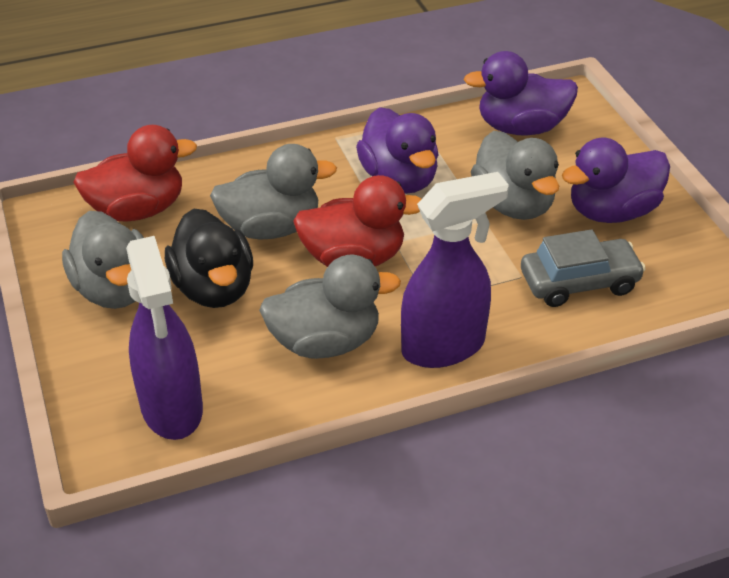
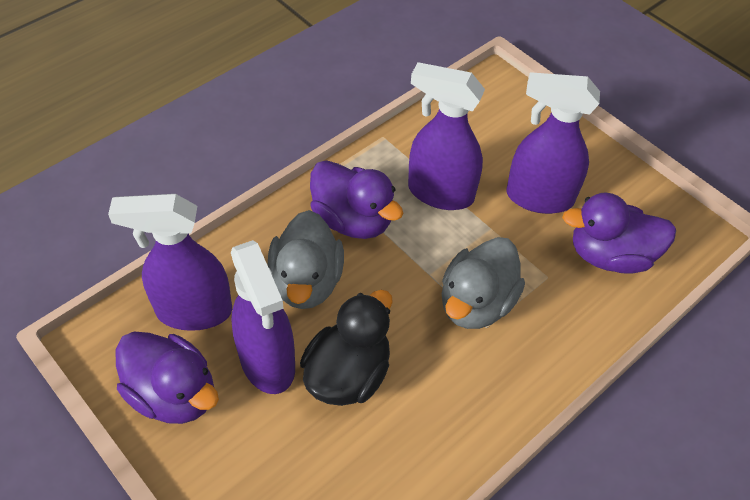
grey car: [521,229,646,307] = 1 -> none = 0
grey duck: [62,211,144,309] [210,144,337,240] [259,255,401,359] [471,131,559,220] = 4 -> [268,210,344,309] [442,237,525,329] = 2
purple spray bottle: [126,236,203,440] [401,172,509,368] = 2 -> [108,194,232,331] [231,240,295,394] [408,62,485,210] [506,72,600,214] = 4
red duck: [73,125,197,222] [293,175,422,267] = 2 -> none = 0

